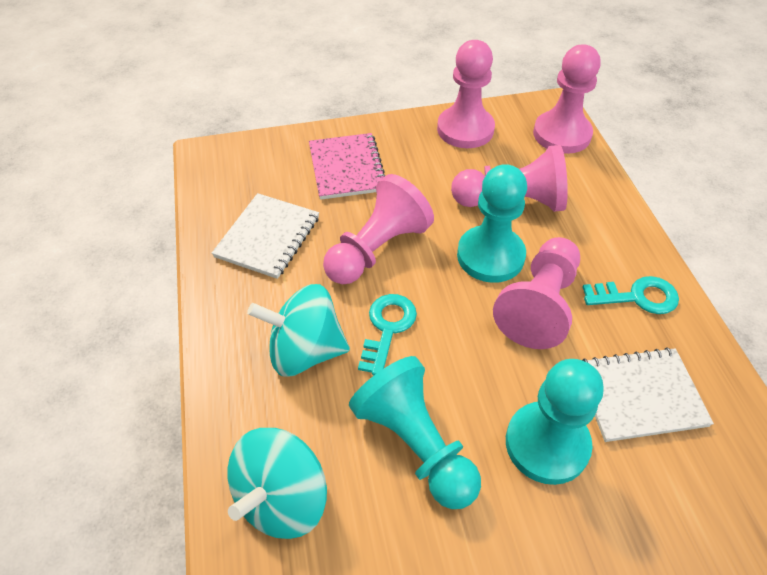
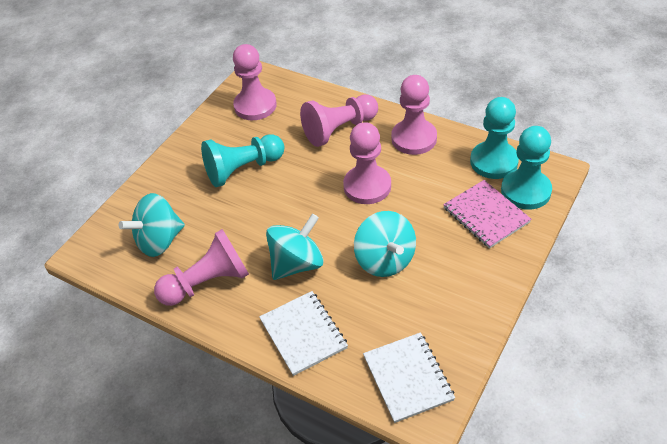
turquoise key: [358,294,417,375] [582,276,679,314] = 2 -> none = 0
turquoise spinning top: [227,428,327,539] [247,284,350,377] = 2 -> [119,193,185,257] [266,214,324,280] [354,211,416,277] = 3

